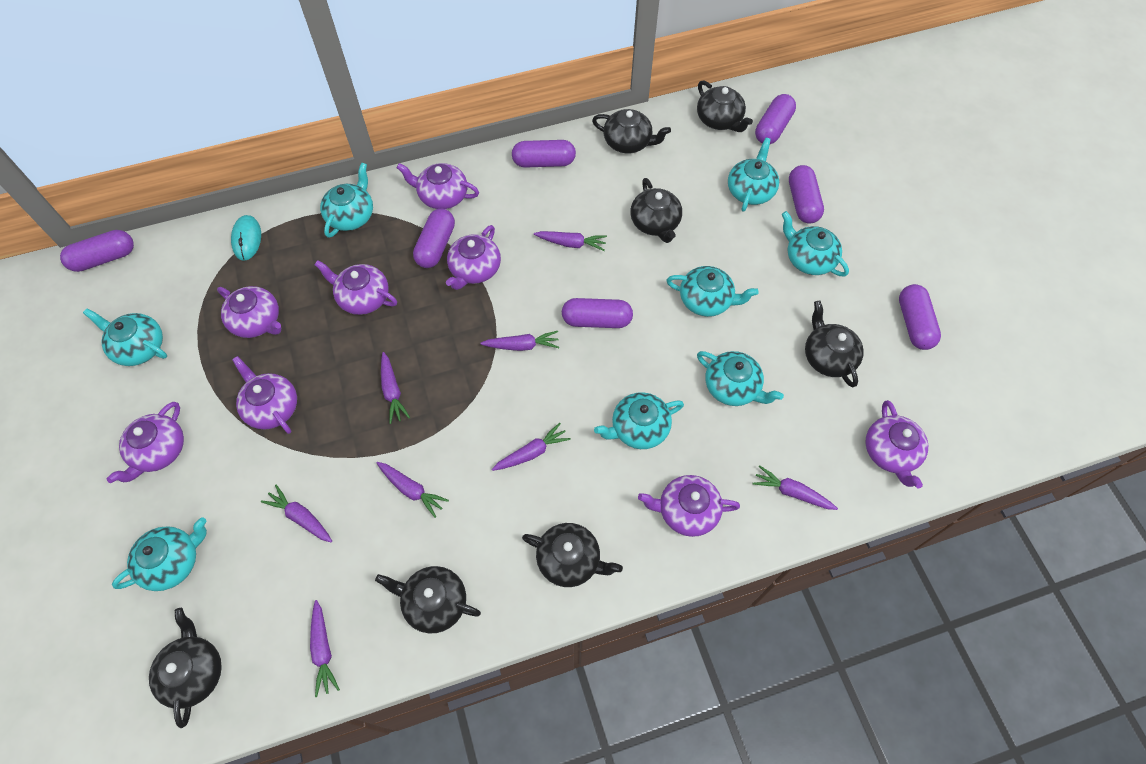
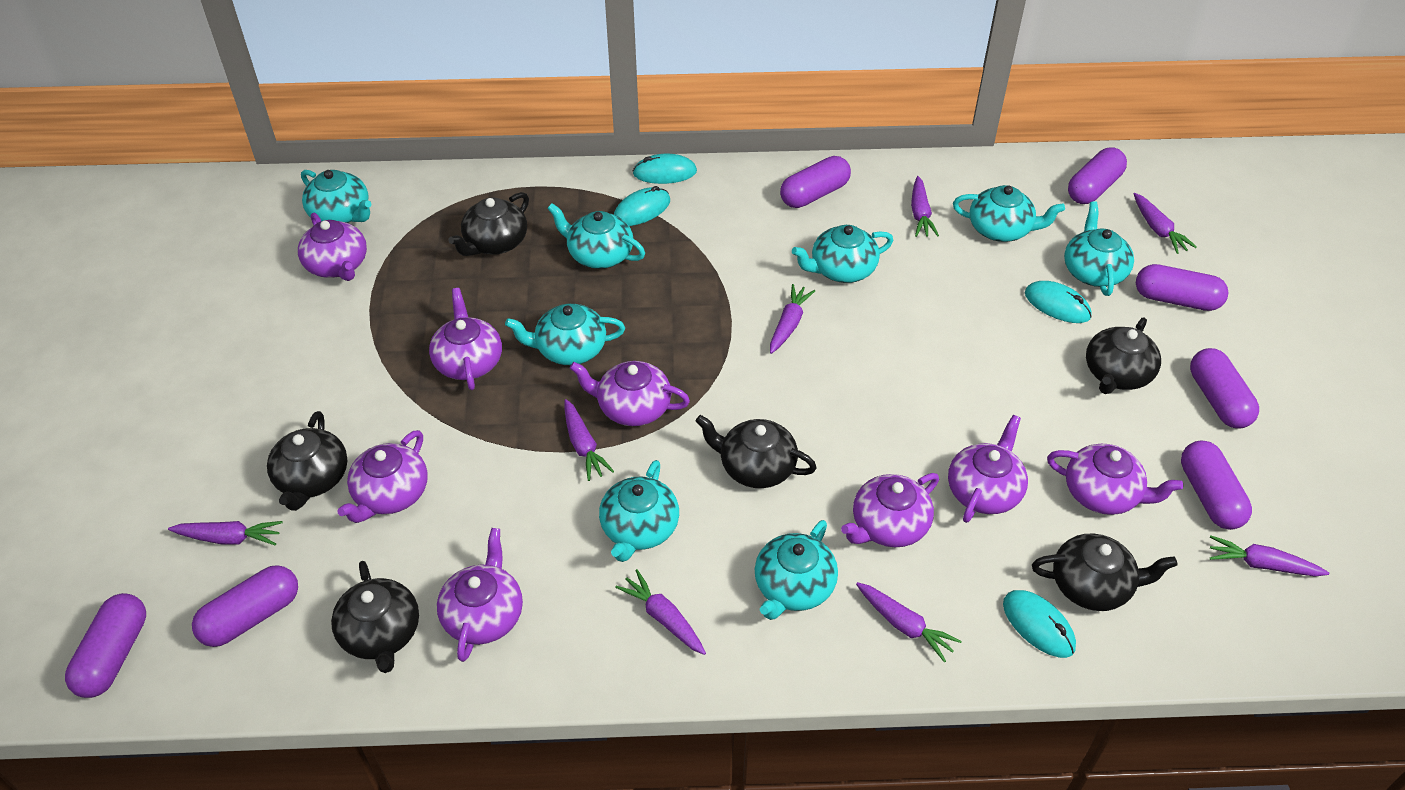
black teapot: [149,608,222,728] [375,566,481,633] [522,523,623,587] [592,109,671,153] [630,178,682,243] [697,80,753,132] [805,300,864,387] = 7 -> [267,411,347,511] [331,561,419,673] [448,192,529,256] [696,415,817,488] [1032,534,1178,611] [1086,317,1161,394] = 6
turquoise mouse: [231,215,261,261] = 1 -> [614,186,670,226] [633,154,697,184] [1003,590,1076,658] [1025,281,1092,323] = 4

